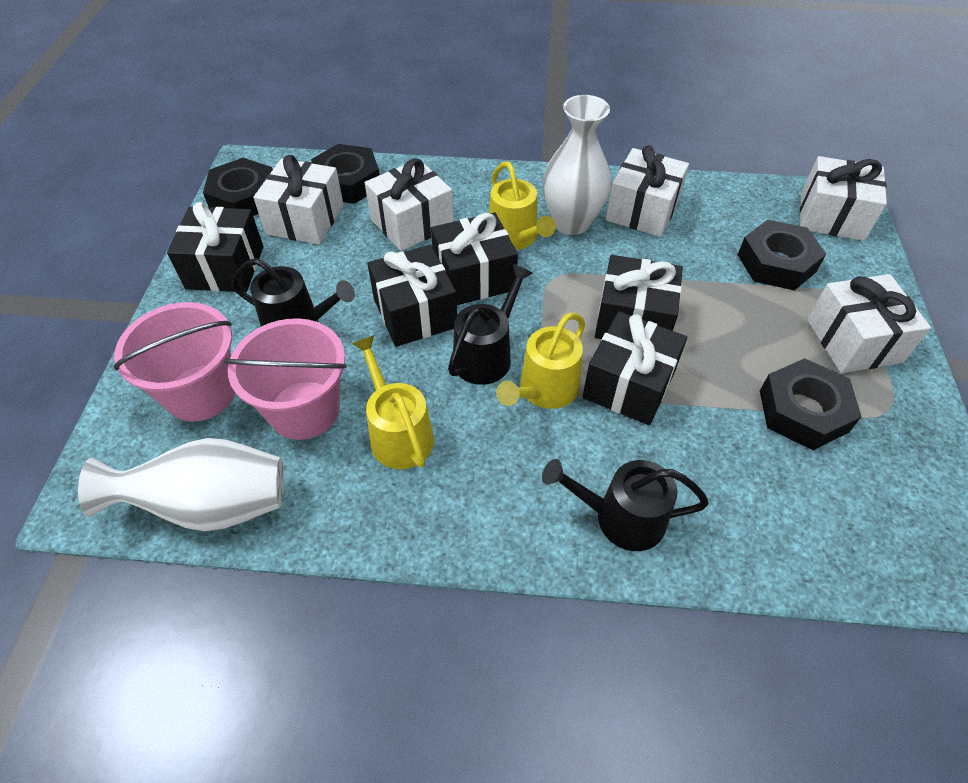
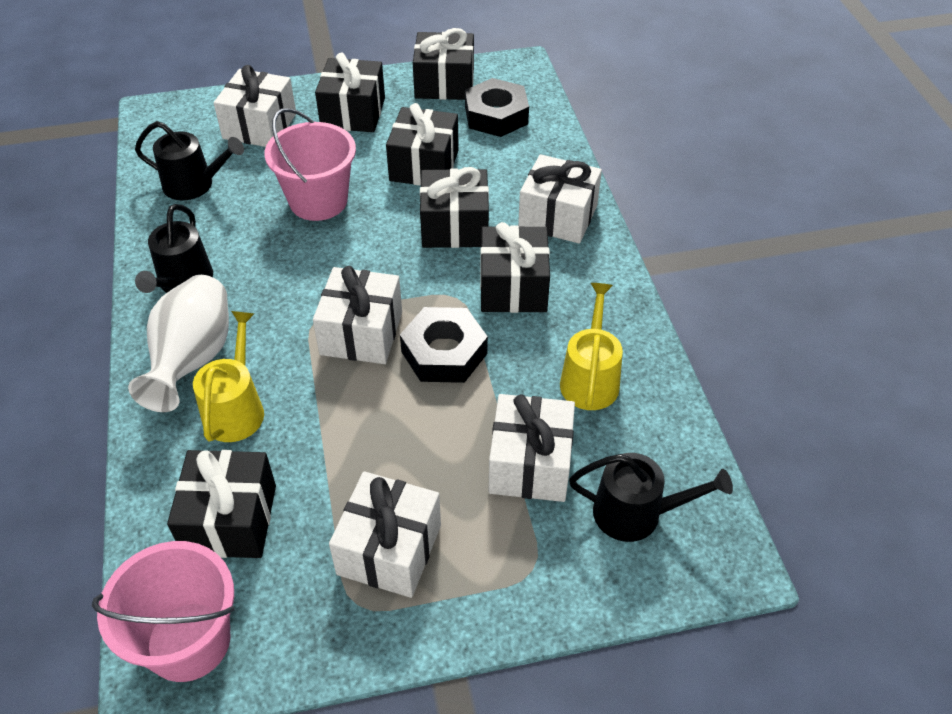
black gift: [167,202,263,292] [367,245,457,347] [431,212,518,305] [583,311,687,425] [595,255,683,339] = 5 -> [167,450,276,558] [315,53,385,132] [386,103,459,186] [413,28,474,100] [420,167,489,248] [480,222,550,313] = 6
black nut: [203,158,273,216] [311,144,380,204] [738,220,826,291] [760,358,862,450] = 4 -> [400,307,488,383] [465,78,529,137] = 2
white vase: [78,438,284,531] [543,95,611,235] = 2 -> [128,275,229,412] = 1
yellow watering can: [352,335,434,469] [489,162,556,250] [496,313,585,409] = 3 -> [193,311,264,442] [560,283,623,410] = 2

